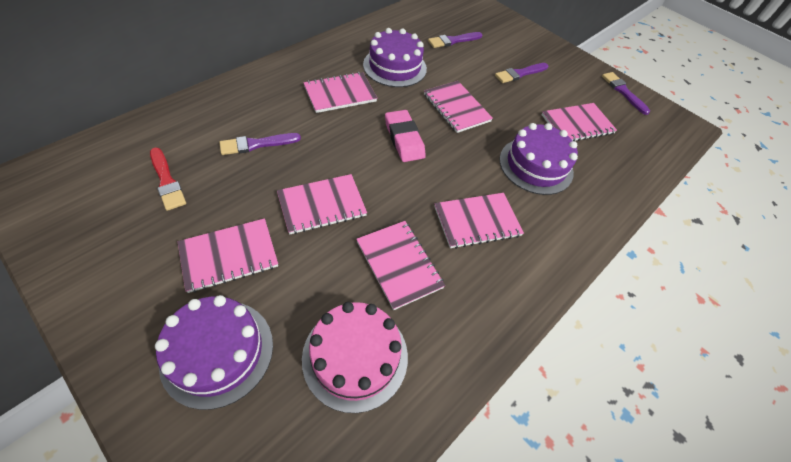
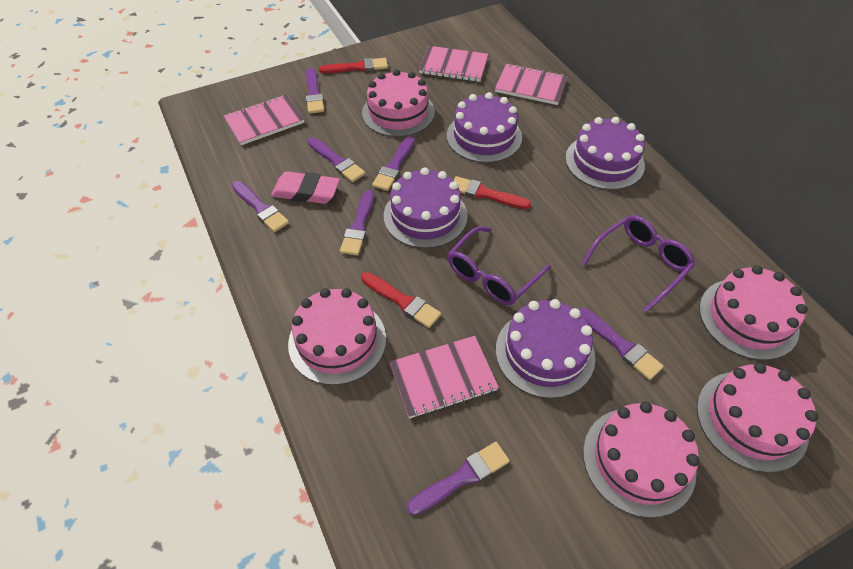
pink cake: [302,302,408,413] = 1 -> [288,288,386,385] [362,69,435,137] [583,402,700,518] [697,363,818,473] [699,265,808,360] = 5
pink notebook: [178,218,278,293] [277,174,367,235] [303,72,377,113] [356,221,445,310] [424,81,493,133] [434,193,524,249] [542,103,617,141] = 7 -> [224,94,304,145] [389,336,499,419] [419,46,488,82] [495,64,568,105] = 4
purple brush: [219,133,301,155] [428,32,483,48] [495,63,548,83] [602,72,650,115] = 4 -> [232,181,289,232] [306,68,324,114] [308,137,365,182] [340,190,374,256] [372,136,414,191] [407,442,510,515] [578,307,664,380] = 7
purple cake: [155,295,273,410] [363,28,427,87] [499,123,578,195] = 3 -> [384,167,468,248] [447,92,522,163] [496,299,595,399] [565,117,645,190] = 4
purple glasses: none = 0 -> [448,227,551,305] [582,215,695,312] = 2
red brush: [150,148,186,211] = 1 -> [319,58,388,73] [361,272,441,328] [454,176,531,209] = 3

